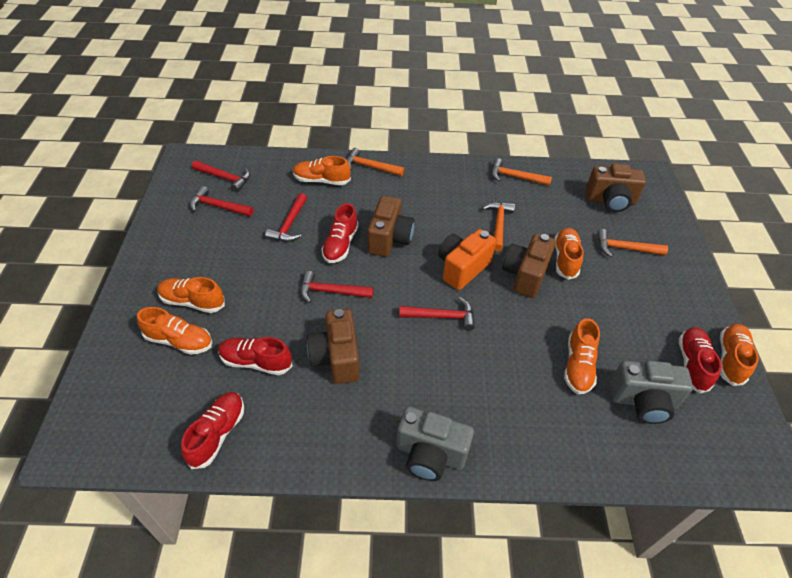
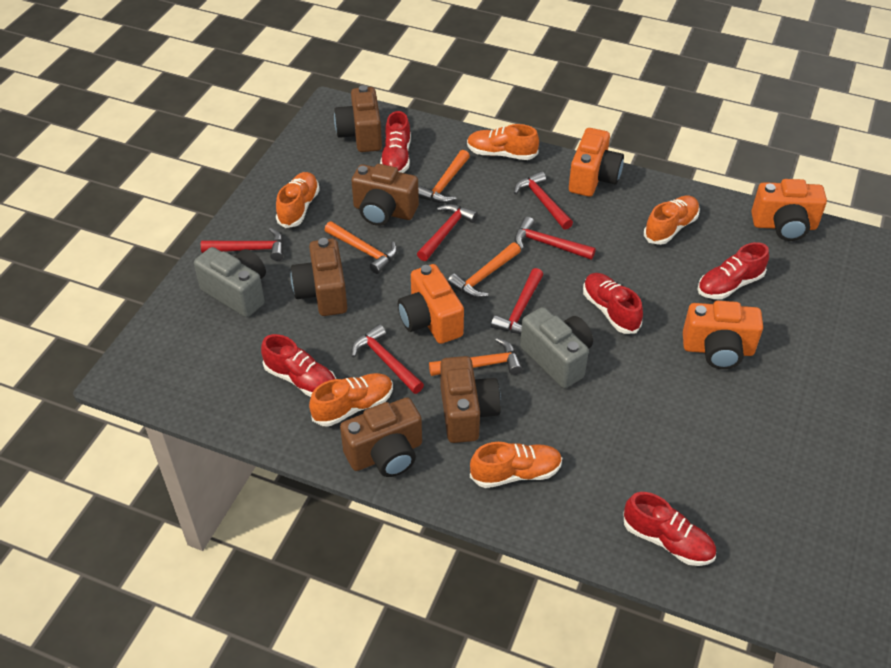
brown camera: [307,309,360,384] [368,196,415,257] [502,233,556,298] [586,163,646,212] = 4 -> [291,238,347,316] [334,85,382,152] [340,397,422,477] [351,164,419,226] [440,356,501,443] = 5
orange camera: [438,229,496,290] = 1 -> [398,264,464,344] [569,128,624,197] [683,301,763,369] [751,179,827,241] = 4
orange shoe: [137,307,212,355] [157,277,225,313] [293,156,351,185] [554,228,584,280] [564,318,600,394] [720,324,759,386] = 6 -> [276,172,320,228] [309,373,393,426] [467,124,539,160] [470,442,562,488] [644,196,700,245] = 5
red hammer: [190,186,254,217] [192,161,250,192] [265,193,307,242] [301,271,373,303] [399,297,475,331] = 5 -> [201,228,284,261] [352,324,424,394] [417,204,478,261] [491,268,543,334] [514,171,573,230] [515,217,596,260] = 6
red shoe: [181,392,244,469] [218,337,293,375] [321,203,359,263] [679,327,722,393] = 4 -> [261,334,336,397] [380,111,411,173] [583,273,643,334] [623,492,716,566] [697,242,769,299] = 5

